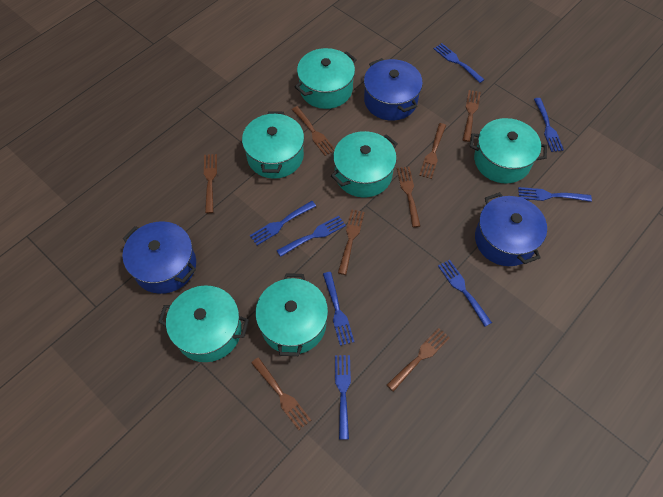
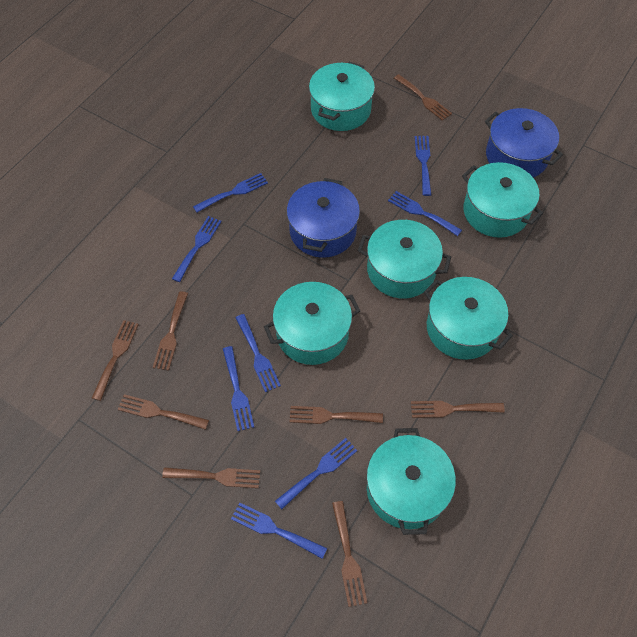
blue pot: [122,221,196,294] [364,58,423,121] [475,192,547,266] = 3 -> [287,178,360,258] [485,108,563,178] = 2

